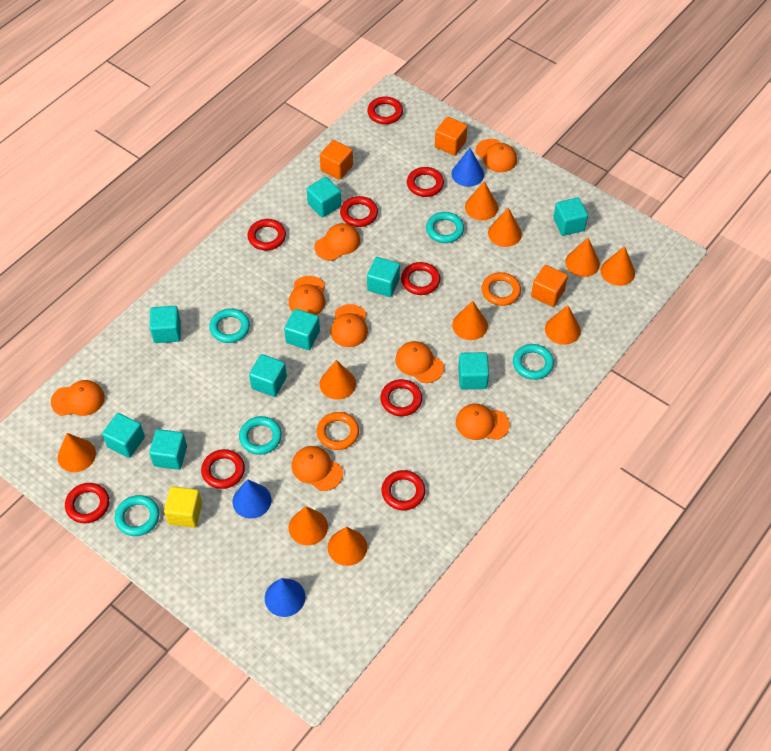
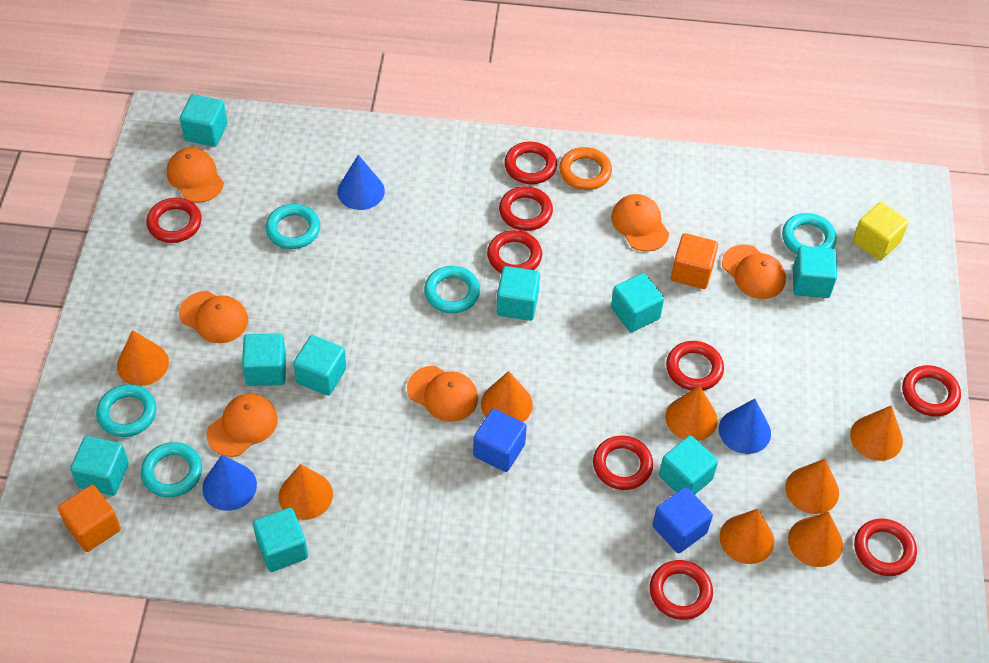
blue cube: none = 0 -> [473,409,527,472] [652,487,713,553] = 2
orange cap: [51,380,105,416] [289,276,325,315] [292,446,343,491] [314,223,360,261] [330,304,368,347] [395,341,444,383] [456,404,510,440] [475,139,517,172] = 8 -> [167,148,224,203] [179,291,248,343] [207,394,278,457] [407,366,478,422] [611,194,669,251] [722,245,786,299] = 6
orange cone: [58,433,96,472] [289,506,328,545] [319,360,356,400] [328,527,367,566] [452,301,488,340] [465,181,498,220] [488,208,522,247] [545,305,581,345] [565,238,600,277] [601,246,635,286] = 10 -> [117,330,169,386] [279,464,333,520] [481,371,533,422] [665,386,718,441] [720,509,774,564] [785,459,839,514] [788,512,843,567] [850,406,903,461] = 8
orange cube: [320,140,353,180] [435,117,468,156] [531,265,568,307] = 3 -> [58,485,121,552] [671,233,718,289] = 2
orange ring: [317,412,359,450] [482,272,521,306] = 2 -> [559,147,612,190] = 1

